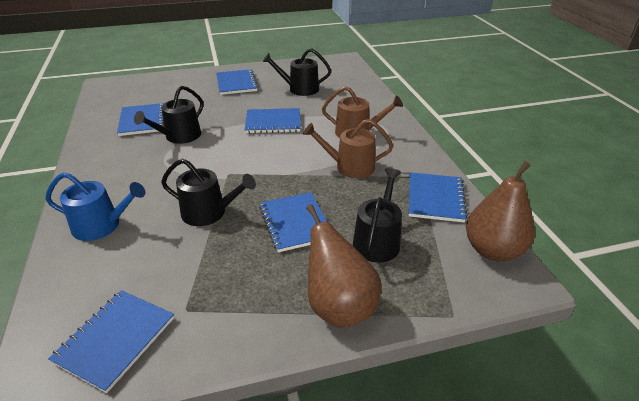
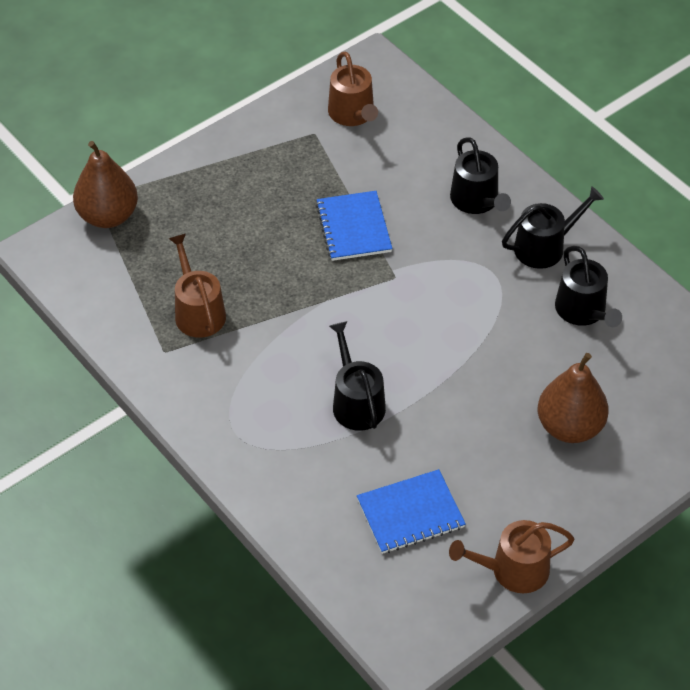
blue notebook: [48,290,174,393] [117,103,164,136] [216,69,258,95] [244,108,301,133] [259,192,327,252] [409,172,467,222] = 6 -> [316,191,393,261] [357,469,466,554] = 2
blue watering can: [45,172,145,241] = 1 -> none = 0
brown watering can: [303,119,393,178] [322,86,403,138] = 2 -> [168,234,226,338] [328,51,378,126] [449,520,574,593] = 3

